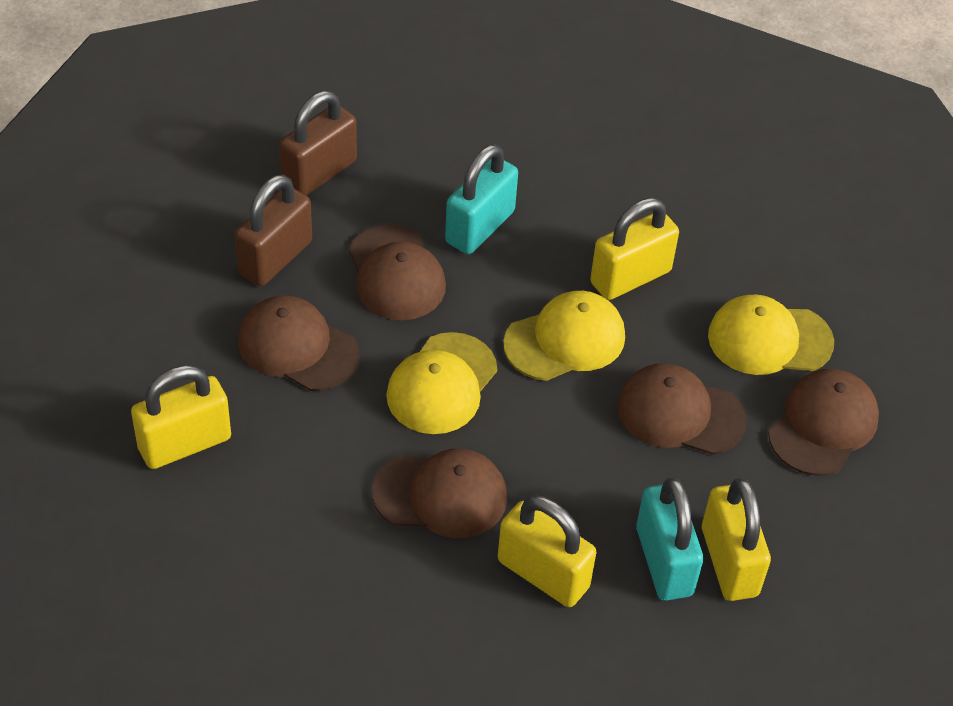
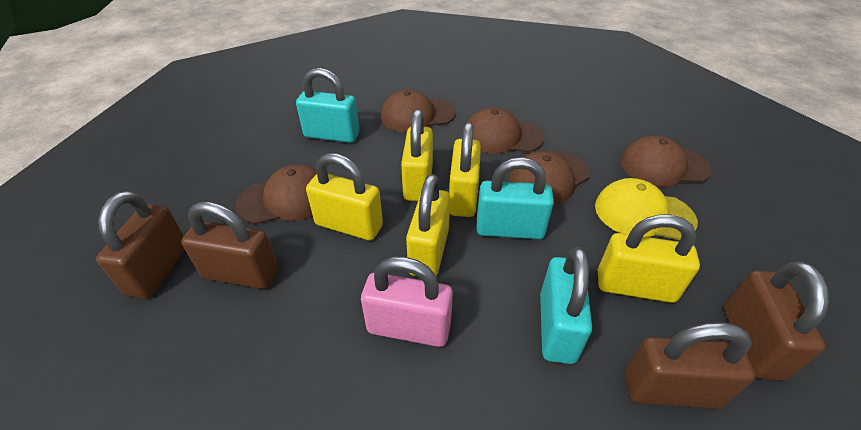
brown padlock: [234,175,312,286] [279,91,357,196] = 2 -> [96,191,185,299] [181,202,278,289] [625,322,755,409] [724,261,829,381] = 4
pink padlock: none = 0 -> [361,256,453,347] = 1
turquoise padlock: [445,144,518,254] [636,478,703,601] = 2 -> [296,68,359,143] [477,158,554,239] [540,247,592,364] = 3
yellow cap: [386,332,497,434] [503,291,625,381] [708,294,834,375] = 3 -> [595,178,698,240] = 1
yellow padlock: [131,365,231,469] [498,496,596,607] [590,198,679,300] [702,478,771,601] = 4 -> [306,153,383,241] [401,109,433,201] [406,174,450,276] [449,123,481,217] [598,214,700,303] = 5

